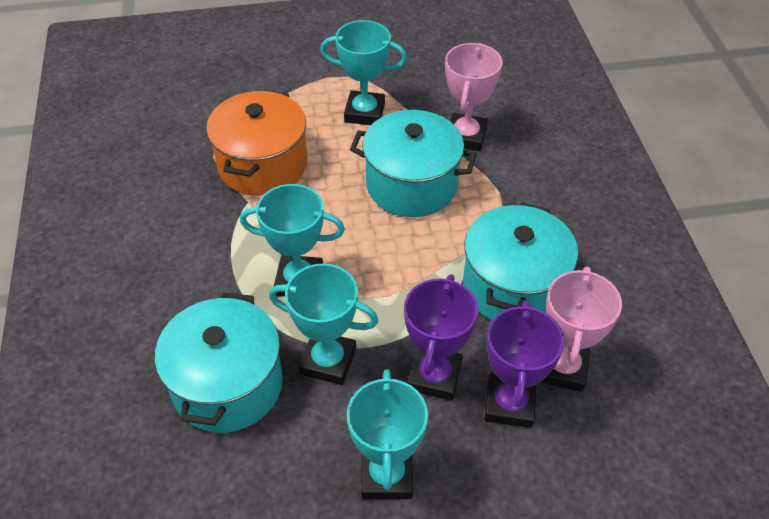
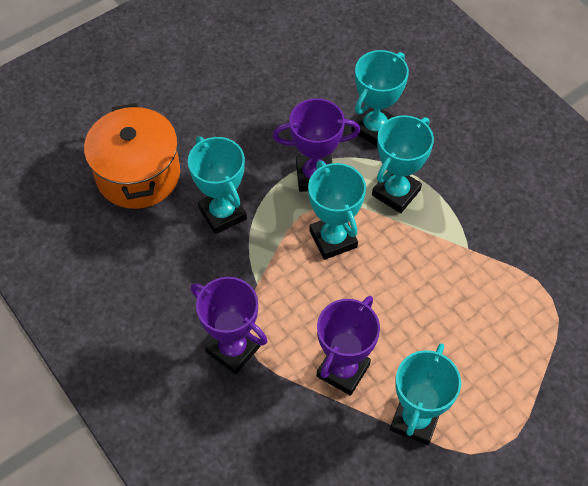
pink trophy: [445,43,503,151] [540,266,622,392] = 2 -> none = 0
purple trophy: [404,274,478,401] [485,300,564,428] = 2 -> [191,277,267,374] [273,98,360,192] [317,296,380,396] = 3
turquoise pot: [155,292,283,433] [350,110,477,217] [463,202,578,320] = 3 -> none = 0
turquoise trophy: [240,184,345,297] [269,263,378,385] [320,20,407,125] [347,369,428,499] = 4 -> [188,136,247,234] [308,161,366,260] [351,50,409,146] [372,115,434,213] [390,343,461,445] = 5

